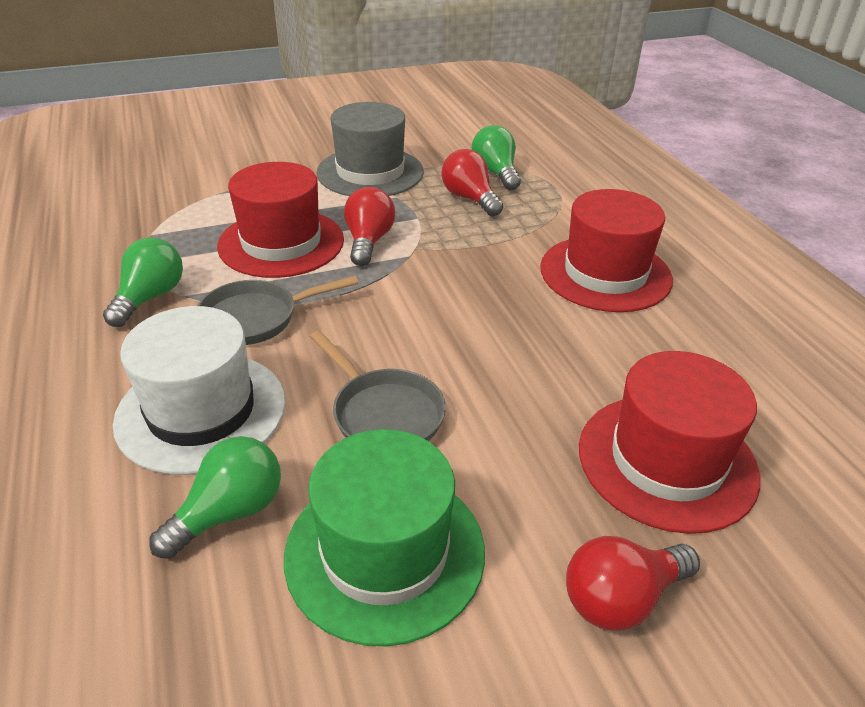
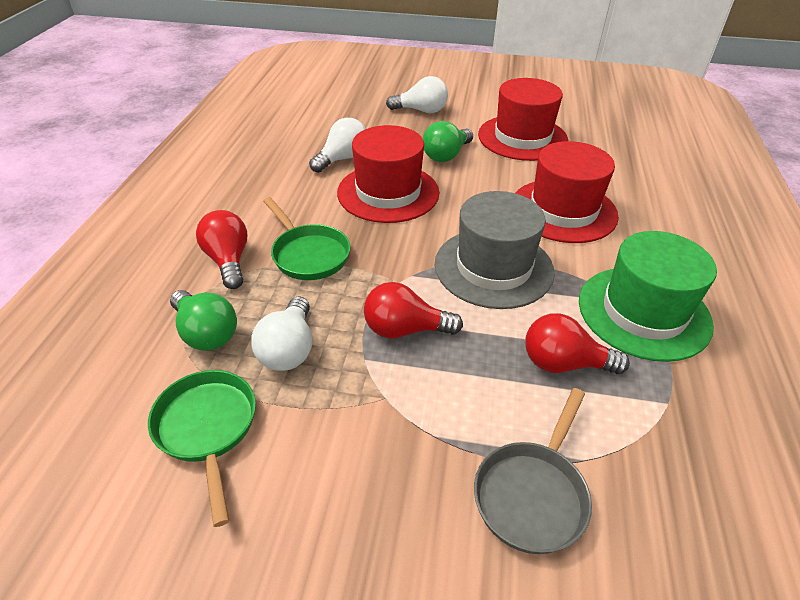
green light bulb: [103,237,183,327] [150,436,281,559] [472,125,521,190] = 3 -> [170,290,237,351] [423,121,473,162] = 2
green pan: none = 0 -> [148,370,256,527] [263,197,350,280] = 2
grey pan: [198,276,358,345] [310,330,446,441] = 2 -> [474,388,592,554] = 1
white hat: [113,306,286,475] = 1 -> none = 0
white light bulb: none = 0 -> [251,296,312,371] [309,118,366,173] [386,76,448,113] = 3

